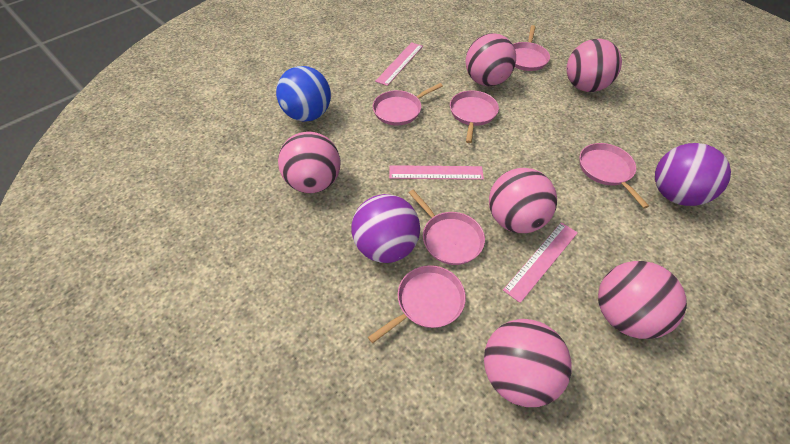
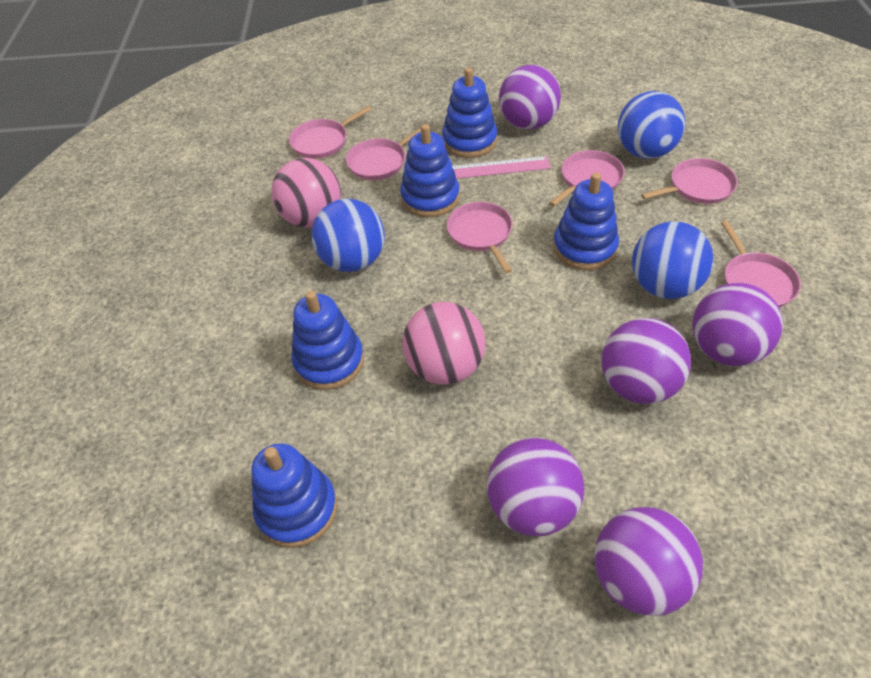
blue ball: [276,66,331,122] = 1 -> [312,199,385,272] [618,91,685,159] [632,221,714,299] = 3
blue stacking toy: none = 0 -> [252,443,337,548] [292,291,364,390] [400,124,460,217] [442,68,497,158] [553,173,619,270] = 5
pink ball: [278,132,340,193] [466,33,516,86] [484,319,572,407] [489,168,557,233] [567,39,622,92] [598,261,687,339] = 6 -> [271,158,341,228] [403,302,485,385] = 2
pink ruler: [375,42,423,86] [389,165,484,180] [503,222,578,303] = 3 -> [452,156,551,179] = 1
purple ball: [351,194,420,263] [655,143,731,206] = 2 -> [487,438,584,536] [499,65,561,130] [594,507,703,616] [601,318,691,404] [692,283,783,366] = 5

